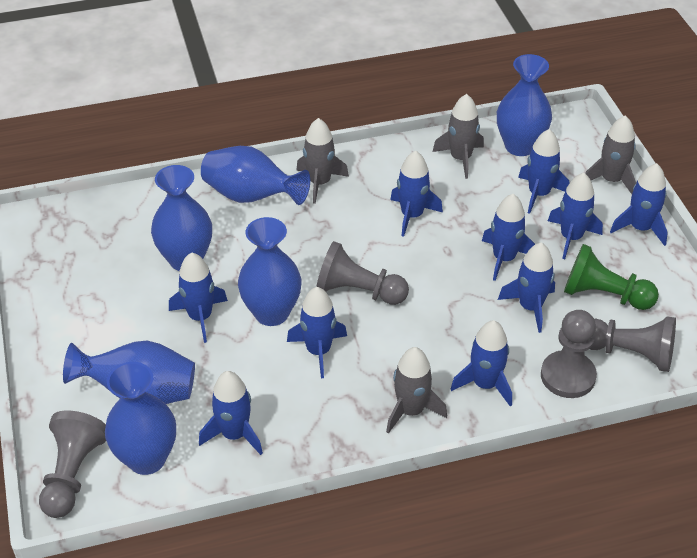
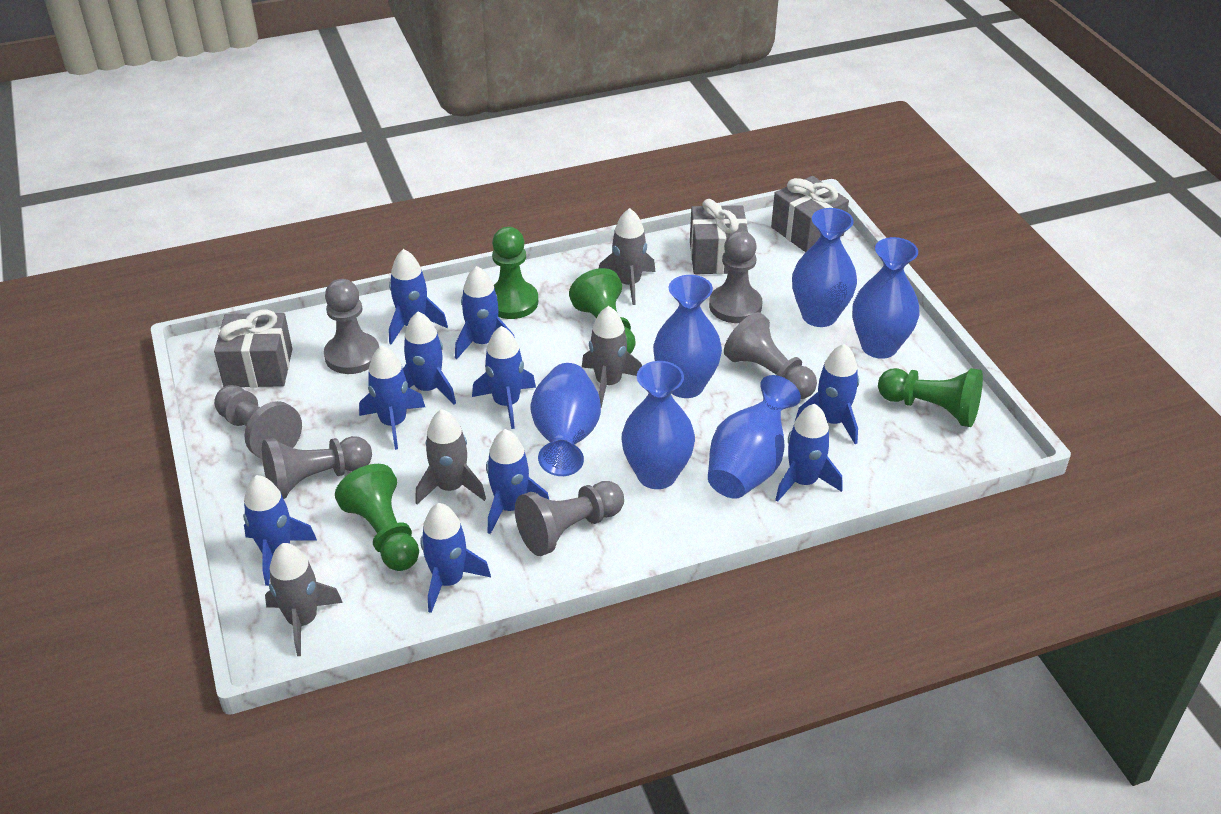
green pawn: [564,244,659,310] = 1 -> [335,464,419,571] [492,227,538,319] [569,268,636,354] [878,368,983,427] = 4
grey gift: none = 0 -> [214,309,292,387] [690,199,748,274] [771,176,849,252] = 3
grey pawn: [39,411,106,518] [316,241,409,305] [541,310,597,398] [590,317,676,372] = 4 -> [214,385,302,459] [262,436,372,499] [324,279,379,374] [515,481,624,556] [709,231,762,323] [724,312,817,399] = 6

